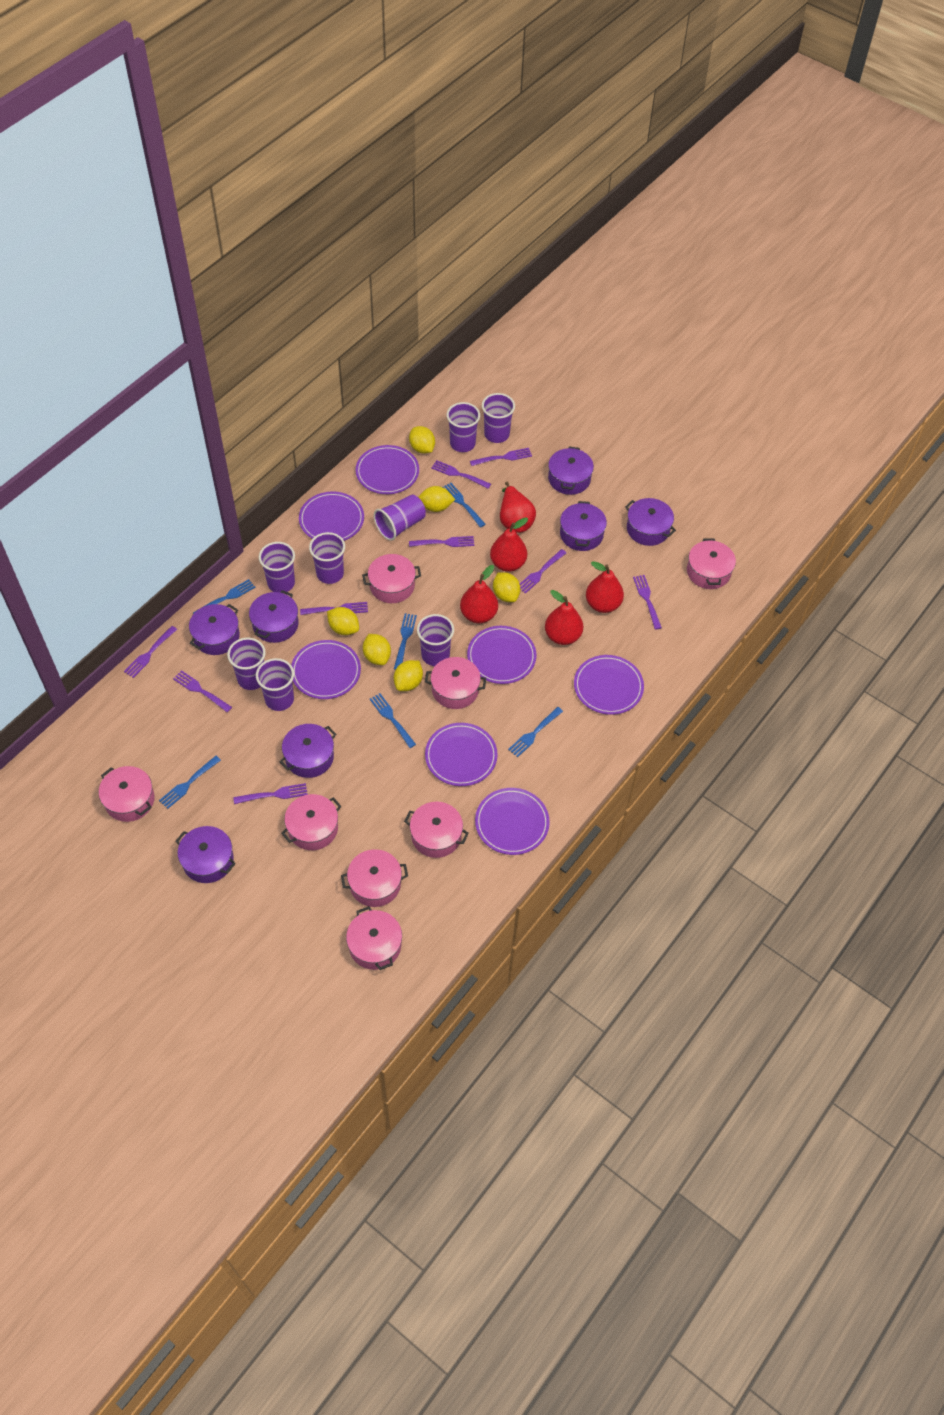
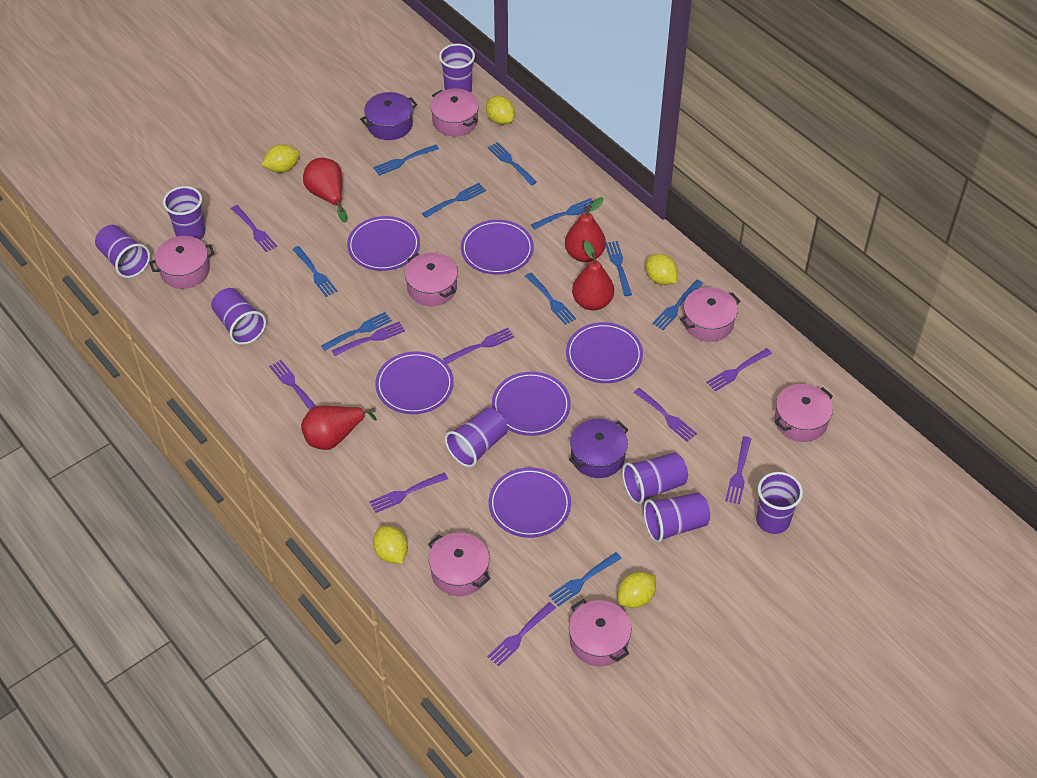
blue fork: [159,756,221,809] [193,579,255,614] [370,693,416,748] [394,613,417,670] [443,483,486,528] [508,707,563,757] = 6 -> [292,246,338,297] [321,312,392,351] [373,145,439,176] [422,183,486,218] [488,142,537,185] [525,273,576,325] [531,198,594,230] [549,552,622,606] [606,241,632,296] [652,280,703,330] = 10
pink pot: [99,766,154,822] [281,794,342,850] [341,849,408,907] [346,906,402,970] [362,554,421,603] [404,802,469,858] [425,657,486,709] [687,539,736,589] = 8 -> [149,236,215,289] [405,253,458,306] [428,533,491,596] [430,89,479,136] [569,599,631,667] [680,287,740,342] [774,384,833,442] = 7
purple plate: [291,640,361,699] [299,492,364,541] [356,445,419,494] [425,723,497,786] [467,626,536,684] [475,788,550,855] [574,655,644,715] = 7 -> [347,216,420,271] [375,351,454,414] [461,220,534,275] [489,467,571,538] [492,372,571,436] [566,322,643,383] = 6
purple pot: [176,826,236,883] [189,604,240,655] [249,590,298,643] [279,724,336,778] [548,446,594,495] [560,501,607,551] [625,498,676,546] = 7 -> [360,92,417,140] [569,419,628,478] = 2
red pear: [460,565,498,623] [490,517,528,572] [500,482,536,533] [545,590,583,645] [586,561,624,613] = 5 -> [301,406,377,450] [303,158,347,223] [565,197,606,262] [572,241,614,310] = 4
yellow lemon: [327,607,359,635] [363,634,391,665] [394,660,423,691] [409,426,435,454] [418,486,455,512] [493,572,520,602] = 6 -> [261,144,300,173] [373,526,408,564] [486,96,515,125] [618,571,656,608] [646,254,678,285] = 5

